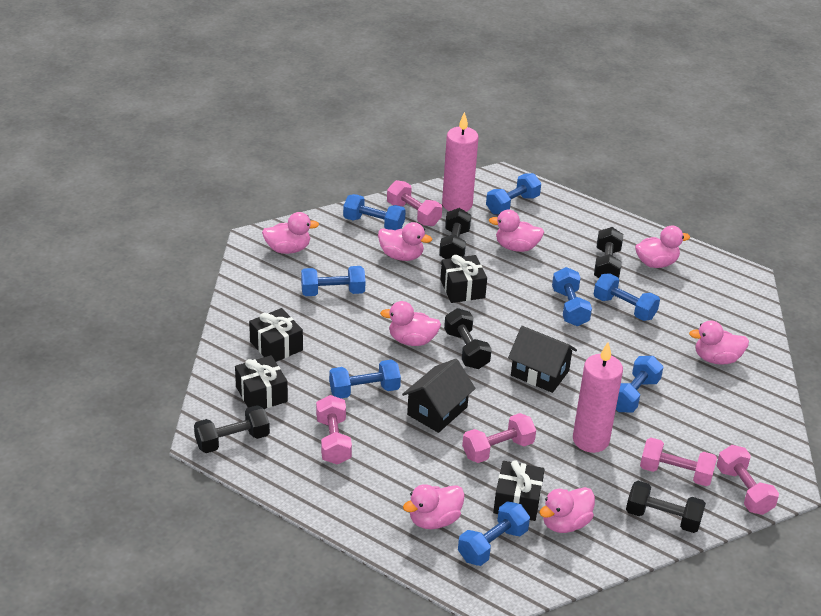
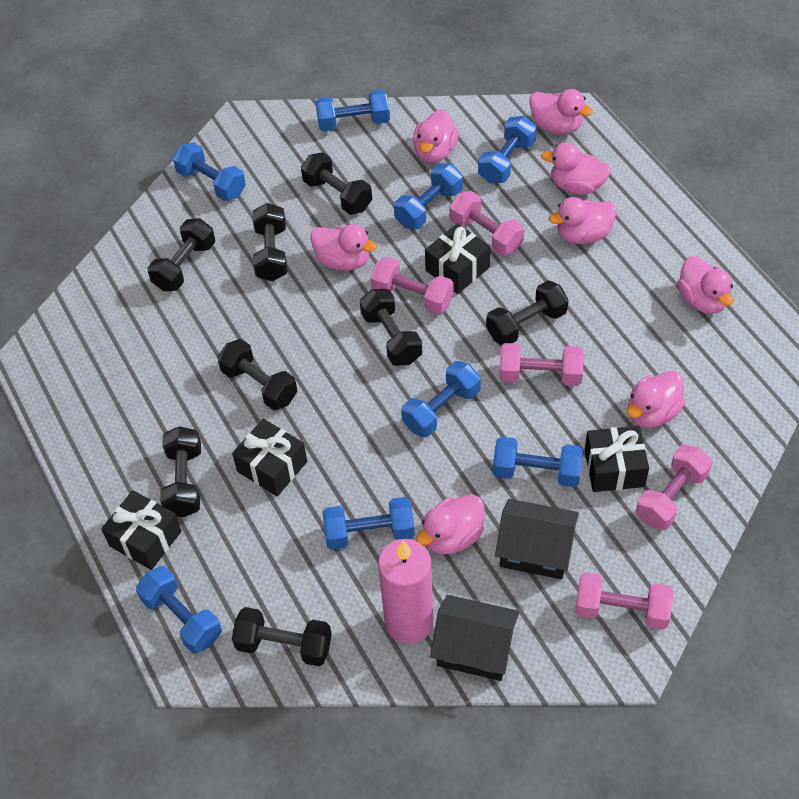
black dumbbell: [194,405,270,453] [439,208,471,259] [444,308,492,369] [594,227,623,278] [626,481,706,533] = 5 -> [148,218,215,291] [160,426,201,517] [217,339,297,410] [232,607,332,666] [252,203,287,281] [301,152,372,215] [360,289,422,366] [486,280,569,345] = 8
pink candle: [442,112,479,212] [573,342,623,453] = 2 -> [378,539,434,644] = 1

